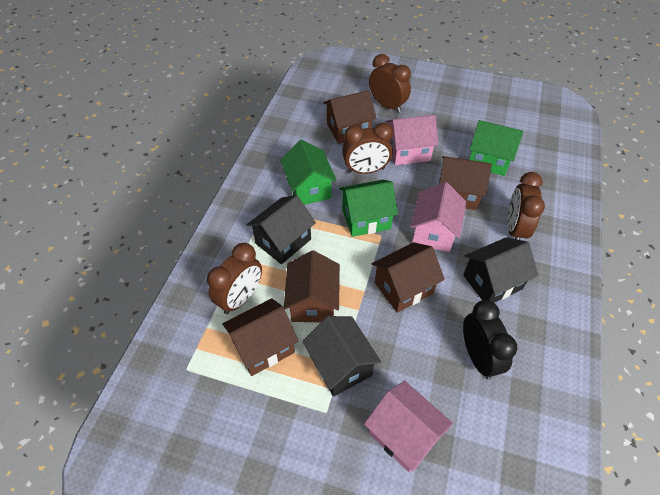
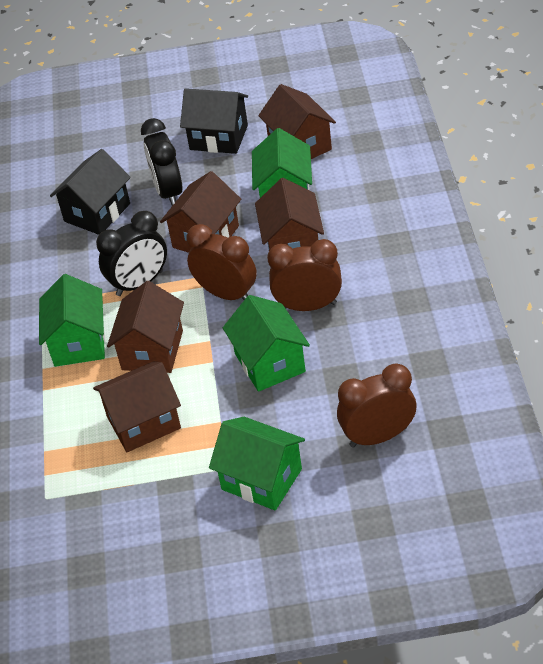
black clock: [463,300,517,380] = 1 -> [96,211,167,296] [141,118,183,206] = 2
black house: [247,195,316,264] [302,316,381,397] [463,238,538,302] = 3 -> [50,149,131,235] [180,88,248,154] = 2
brown clock: [207,243,262,314] [342,122,393,174] [369,54,411,113] [507,172,545,240] = 4 -> [187,224,257,300] [267,239,342,311] [337,363,417,448] = 3
green house: [280,140,337,205] [339,180,398,237] [469,120,523,176] = 3 -> [39,274,105,367] [209,417,305,511] [223,295,310,392] [252,128,312,198] = 4
pink house: [364,381,453,472] [386,115,438,165] [410,182,466,252] = 3 -> none = 0

